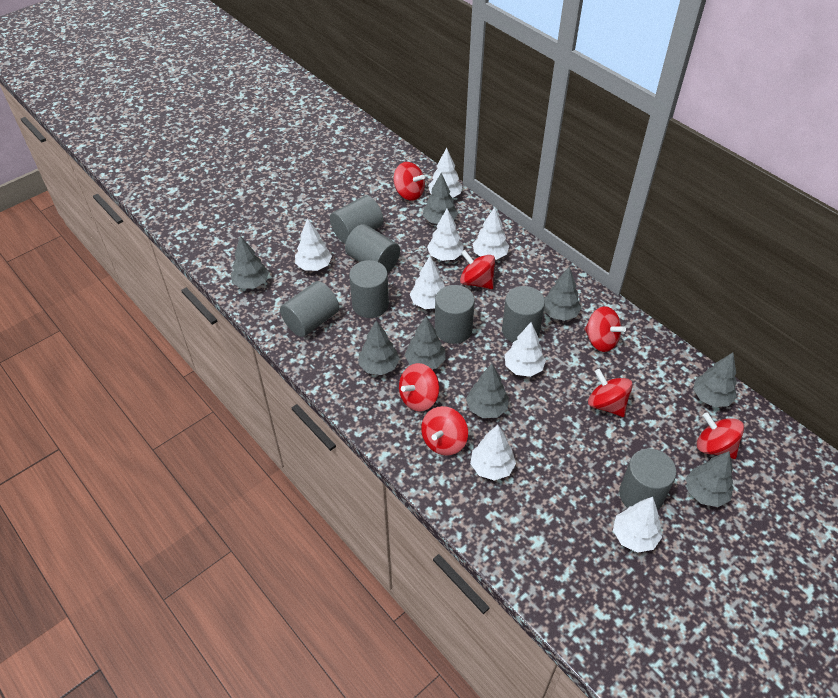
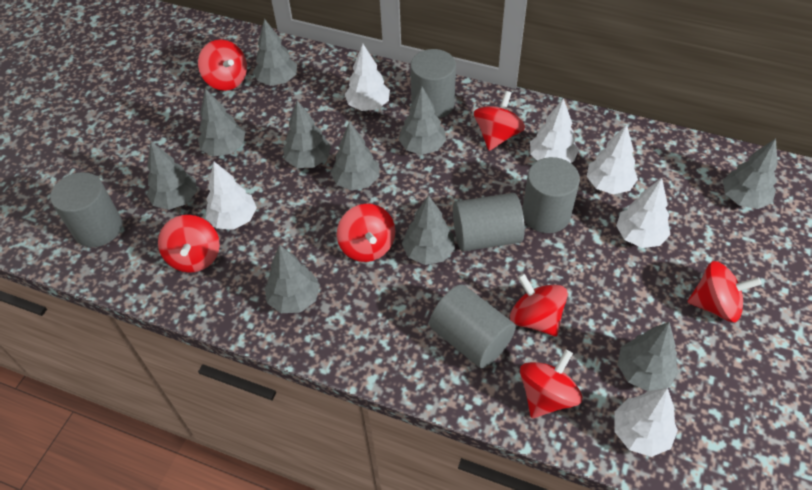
grey cylinder: [280,281,339,337] [330,195,383,244] [345,224,400,273] [349,260,389,318] [435,285,475,344] [502,286,545,343] [619,449,676,511] = 7 -> [50,172,122,247] [410,49,456,118] [429,284,516,368] [453,193,525,252] [522,157,580,233] = 5
grey tree: [231,236,269,289] [359,320,400,375] [405,316,446,369] [423,173,458,224] [466,364,509,418] [544,266,582,321] [686,451,734,507] [693,353,737,407] = 8 -> [147,141,197,210] [198,88,245,156] [253,19,297,86] [265,245,320,313] [283,101,331,168] [331,121,380,191] [398,86,446,155] [402,195,455,265] [617,322,679,391] [723,139,778,209] = 10
white tree: [295,218,332,271] [410,256,445,309] [427,209,464,261] [428,148,462,198] [470,425,516,481] [473,207,509,260] [505,322,546,377] [613,497,662,553] = 8 -> [206,162,257,230] [345,44,390,111] [530,98,579,163] [587,125,638,194] [614,388,678,457] [616,178,670,248] = 6

